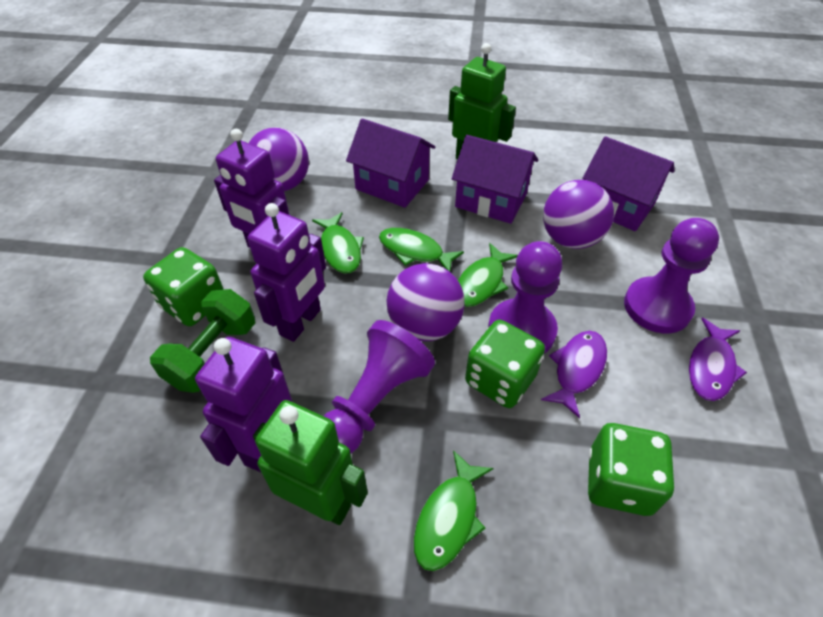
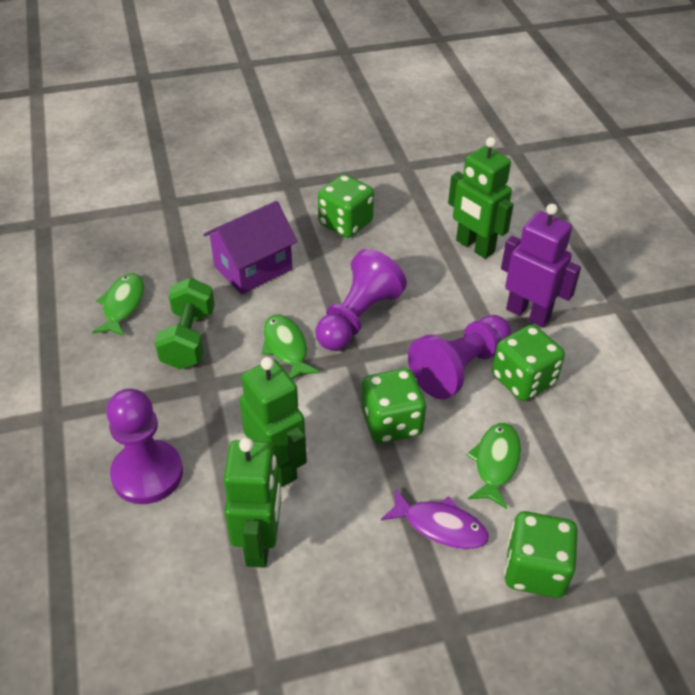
green dice: [143,247,224,326] [465,320,545,408] [588,423,674,516] = 3 -> [318,174,374,238] [362,368,426,444] [492,325,565,401] [504,511,578,598] = 4
green fish: [312,212,364,274] [379,228,464,271] [414,450,494,571] [458,243,518,307] = 4 -> [92,273,144,337] [262,315,320,380] [467,423,521,509] = 3
green robot: [253,400,368,525] [448,43,516,159] = 2 -> [224,438,281,568] [239,357,307,487] [448,137,514,259] = 3
purple ball: [249,127,309,191] [387,263,465,341] [543,180,614,249] = 3 -> none = 0
purple fish: [541,331,607,418] [689,318,747,401] = 2 -> [381,489,489,549] = 1
purple house: [346,118,436,208] [452,135,538,224] [582,136,674,231] = 3 -> [203,201,298,294] = 1
purple robot: [195,337,293,472] [214,129,290,248] [247,203,326,342] = 3 -> [501,204,581,327] = 1

